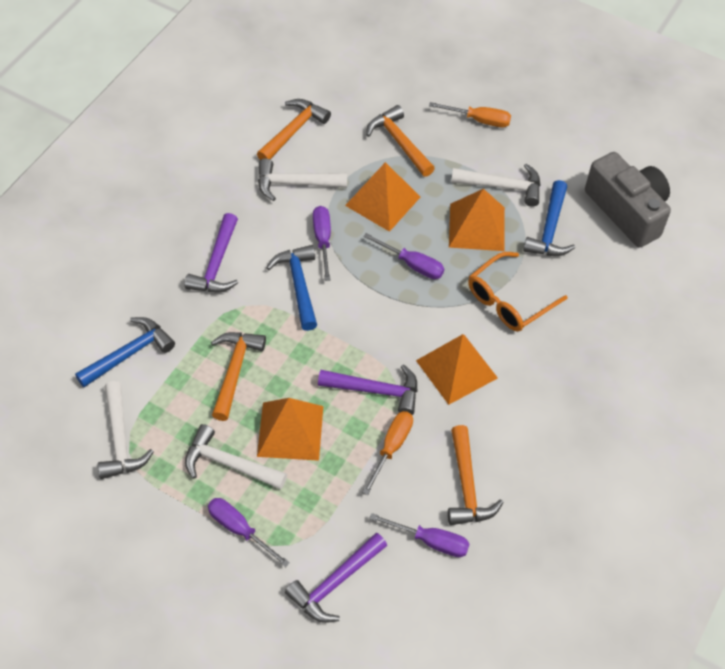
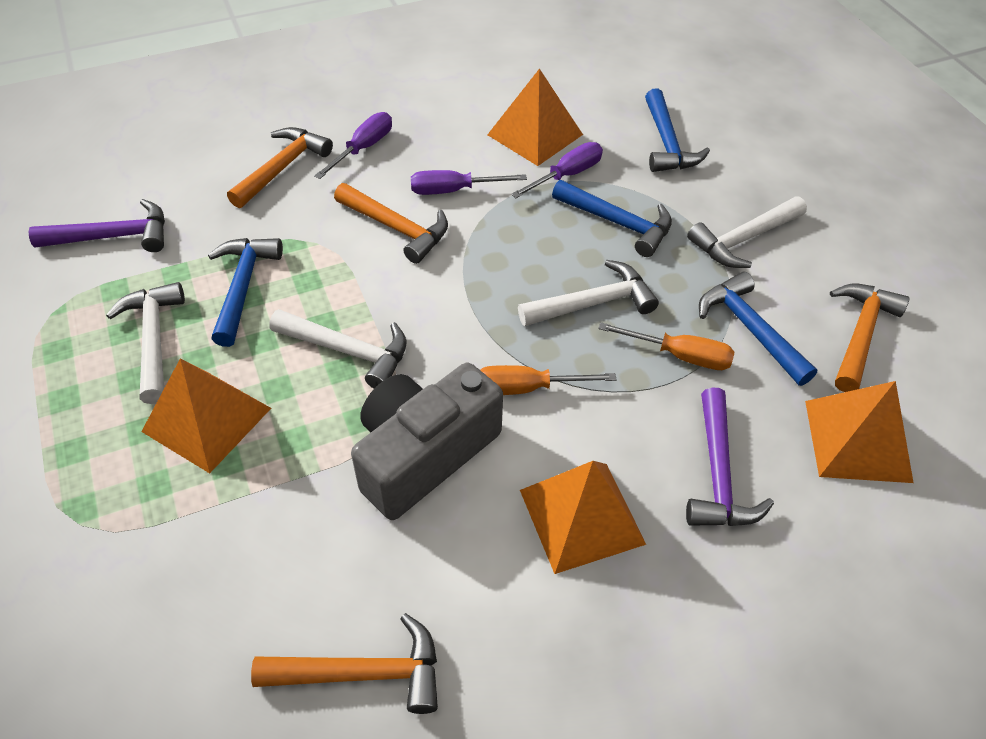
blue hammer: [75,317,175,387] [266,245,317,331] [523,180,575,256] = 3 -> [208,238,283,347] [552,180,672,257] [645,88,710,172] [699,271,817,386] = 4
orange glasses: [468,252,568,332] = 1 -> none = 0
purple hammer: [184,213,238,292] [285,533,387,623] [318,364,417,415] = 3 -> [29,199,165,252] [686,387,774,526] = 2
purple screwdriver: [208,498,290,567] [313,206,331,281] [363,233,444,279] [369,513,470,557] = 4 -> [314,112,392,179] [411,170,527,195] [511,142,603,198] = 3

